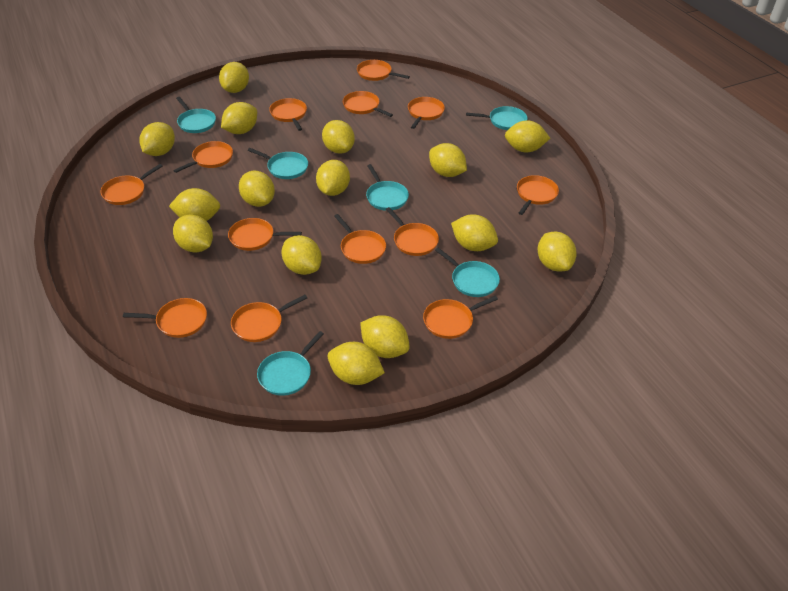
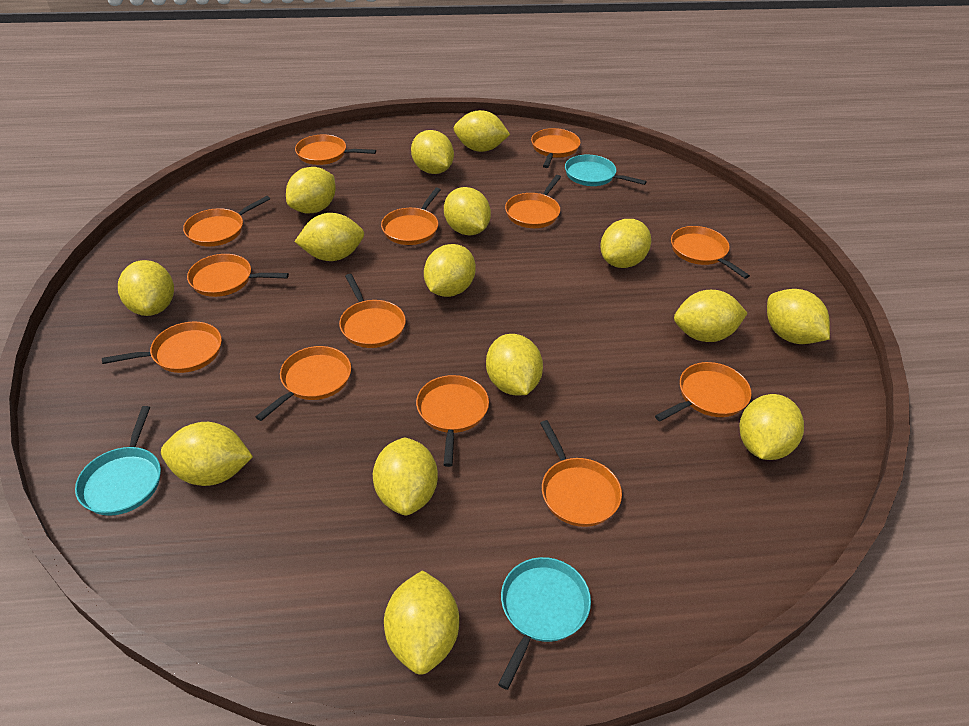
turquoise pan: [176,97,216,133] [248,148,308,179] [257,331,324,396] [366,164,409,211] [435,248,500,297] [466,106,527,130] = 6 -> [75,406,161,516] [498,557,591,690] [565,155,647,186] = 3

